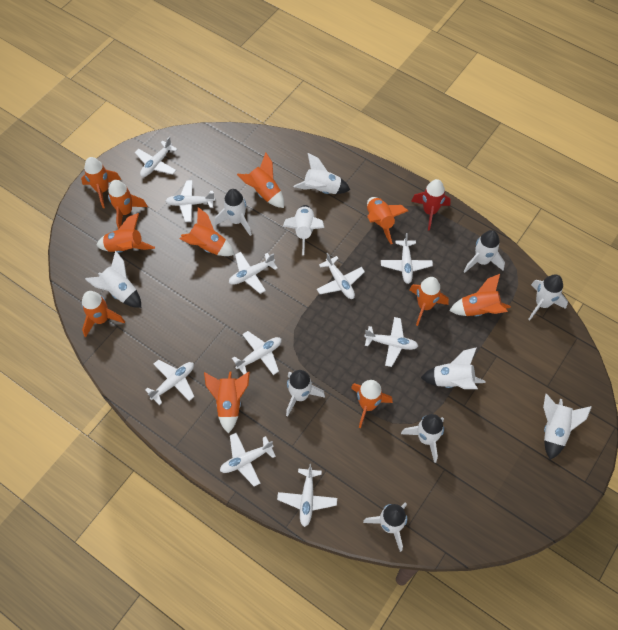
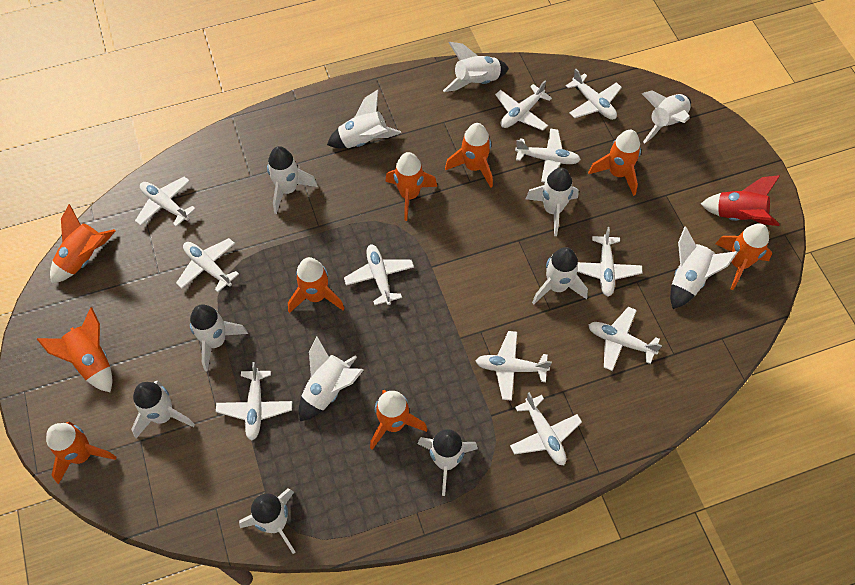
orange rocket: [81,157,121,208] [82,291,125,337] [96,213,155,253] [108,180,148,230] [180,207,235,256] [204,372,250,433] [237,153,284,208] [351,380,393,428] [367,197,408,244] [410,277,449,326] [449,274,511,316] = 11 -> [37,307,112,392] [46,421,116,484] [50,204,116,284] [288,257,345,313] [370,390,427,450] [385,152,437,221] [445,123,493,188] [588,130,641,196] [715,223,772,290] = 9
white plane: [135,137,178,177] [145,360,194,405] [166,180,215,222] [220,433,276,486] [229,252,278,294] [232,331,281,375] [277,464,337,527] [317,253,365,299] [364,317,418,367] [381,233,433,284] = 10 -> [135,177,196,227] [176,238,239,292] [216,362,292,441] [344,244,414,305] [476,331,552,401] [495,80,552,131] [510,392,582,465] [515,128,581,183] [566,69,622,120] [577,227,643,297] [589,307,662,371] = 11
white rocket: [85,251,141,308] [215,189,252,236] [283,205,324,255] [286,370,325,416] [294,153,350,194] [363,503,407,552] [401,414,444,463] [421,347,486,389] [463,230,505,273] [528,274,568,320] [543,393,592,460] = 11 -> [131,381,195,438] [190,304,248,372] [239,488,295,554] [267,146,318,214] [299,336,364,421] [327,90,401,148] [417,429,478,496] [443,42,509,92] [526,168,579,236] [532,247,588,304] [642,90,691,143] [670,226,738,309] = 12

